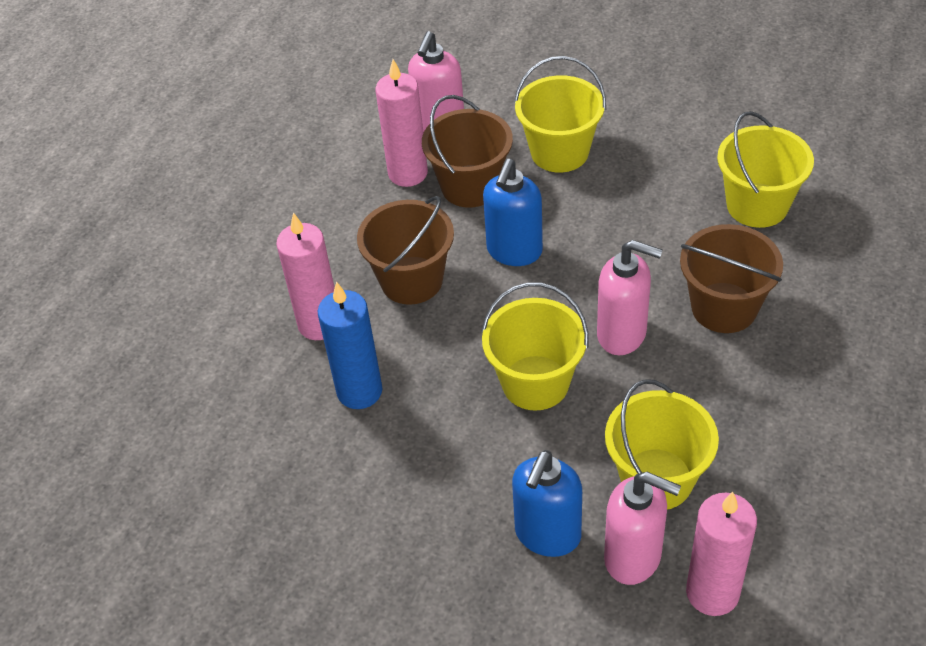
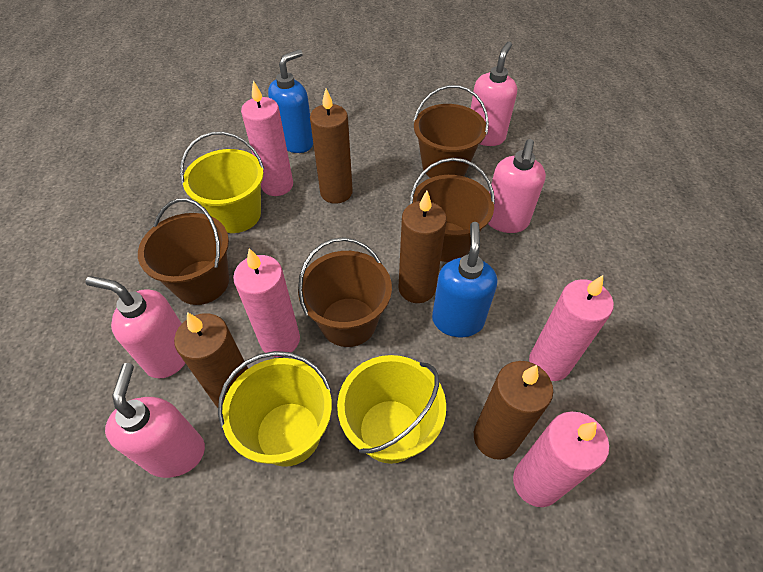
blue candle: [318,282,383,409] = 1 -> none = 0
brown bucket: [357,196,454,305] [422,95,513,208] [680,224,783,333] = 3 -> [138,198,229,305] [298,237,392,347] [410,158,495,262] [414,85,489,178] = 4
brown candle: none = 0 -> [174,312,248,408] [310,89,353,204] [398,191,447,303] [474,361,553,460] = 4
pink candle: [276,213,335,340] [375,59,428,187] [686,492,757,616] = 3 -> [233,248,300,357] [241,80,293,196] [513,411,609,507] [529,275,614,381] = 4
pink soap dispenser: [408,31,464,132] [597,240,663,355] [604,472,681,585] = 3 -> [86,276,186,378] [105,363,205,478] [471,42,517,146] [488,139,546,233] = 4
yellow bucket: [481,282,588,411] [514,56,606,173] [605,379,719,510] [717,111,814,228] = 4 -> [180,132,264,233] [218,351,332,467] [337,355,446,464] = 3

